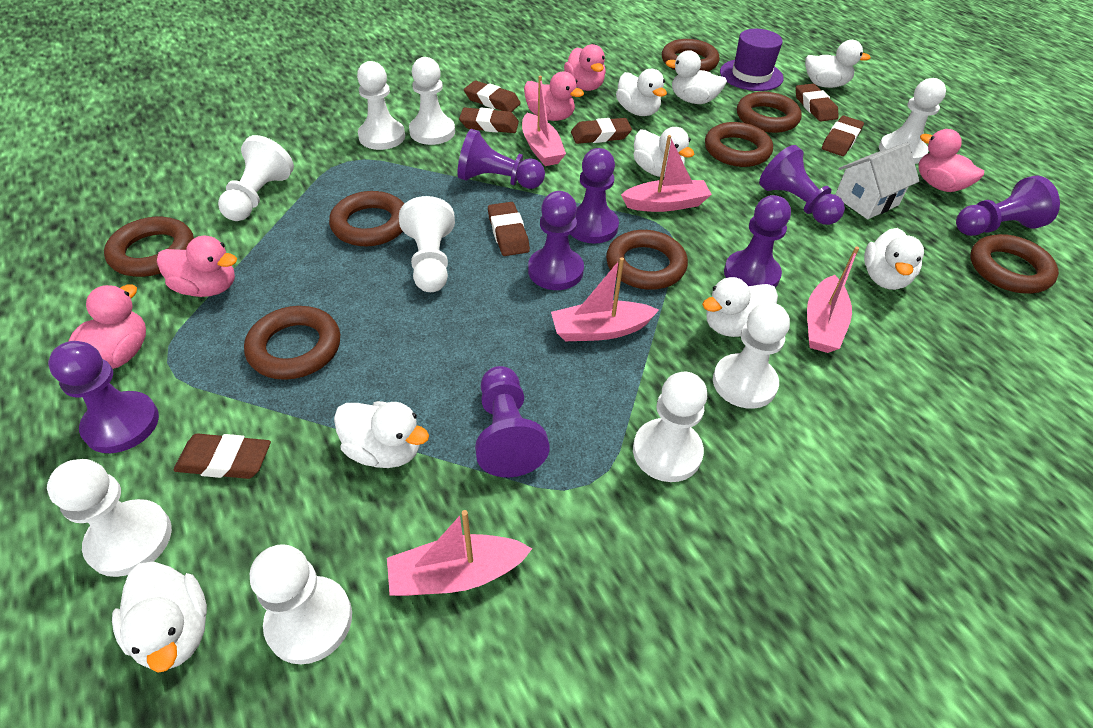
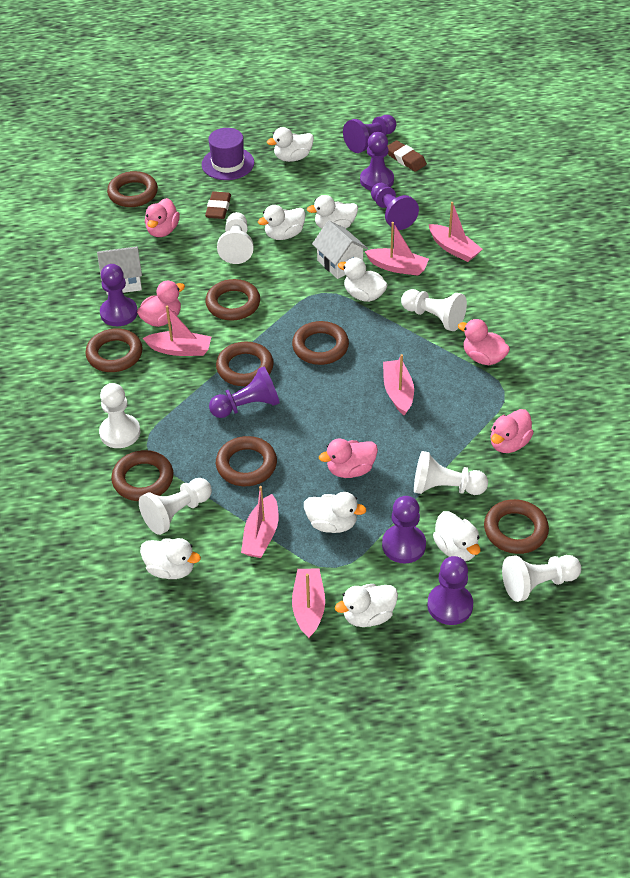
brown eraser: [174,433,271,479] [459,107,519,133] [464,81,521,112] [488,202,530,256] [571,118,632,144] [796,84,839,122] [822,116,864,156] = 7 -> [205,191,231,219] [387,140,427,172] = 2
pink boat: [387,510,533,596] [522,76,566,166] [551,257,659,341] [621,135,712,212] [807,246,859,353] = 5 -> [143,305,211,356] [241,486,279,558] [292,569,325,638] [364,222,429,276] [383,354,414,416] [429,202,483,262] = 6
purple pawn: [48,341,159,453] [457,129,545,189] [475,366,550,477] [528,191,584,290] [570,148,619,244] [724,195,791,288] [759,145,845,225] [956,175,1060,236] = 8 -> [100,264,138,326] [209,367,280,418] [343,115,396,153] [360,132,394,190] [371,183,419,230] [382,496,426,563] [427,556,473,625] = 7
white house: [835,143,919,219] = 1 -> [97,247,142,295] [312,221,368,279] = 2
white pawn: [47,459,172,577] [218,135,294,221] [250,544,352,664] [357,61,405,150] [399,196,455,292] [409,57,455,145] [633,372,707,482] [713,302,790,409] [879,78,946,164] = 9 -> [99,383,141,448] [139,478,212,535] [217,212,253,264] [401,289,467,331] [414,451,488,495] [502,555,581,602] = 6

